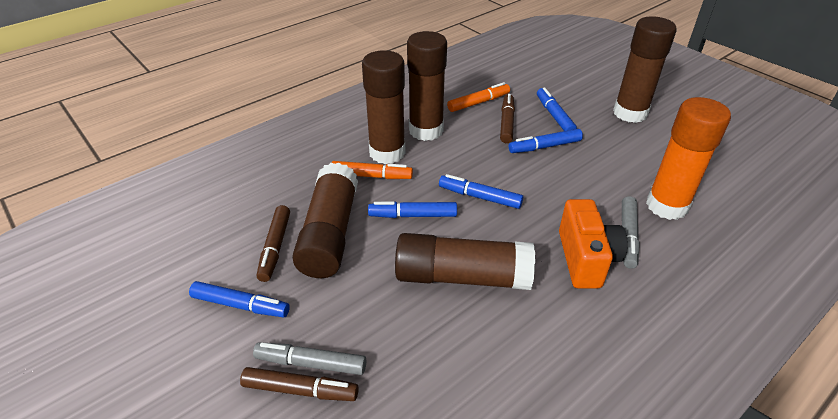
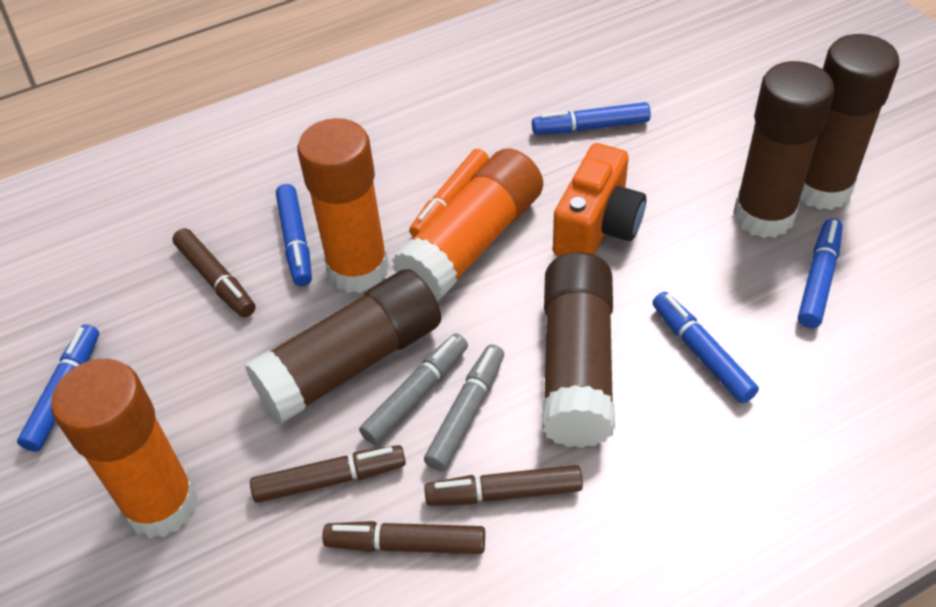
brown glue stick: [292,163,358,278] [362,50,406,164] [395,233,535,290] [407,31,447,141] [613,16,677,123] = 5 -> [245,269,441,423] [542,252,615,448] [733,61,835,238] [800,34,899,210] = 4
brown marker: [240,367,359,401] [257,205,290,282] [500,94,515,143] = 3 -> [172,228,256,317] [250,445,406,503] [322,521,485,554] [424,465,583,506] = 4
orange glue stick: [646,97,731,220] = 1 -> [51,359,198,538] [297,118,389,293] [392,149,543,302] = 3
orange marker: [331,161,413,179] [447,82,510,112] = 2 -> [409,149,489,237] = 1

